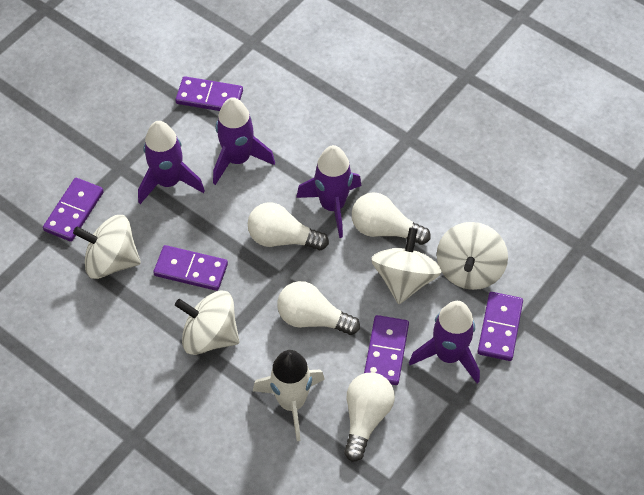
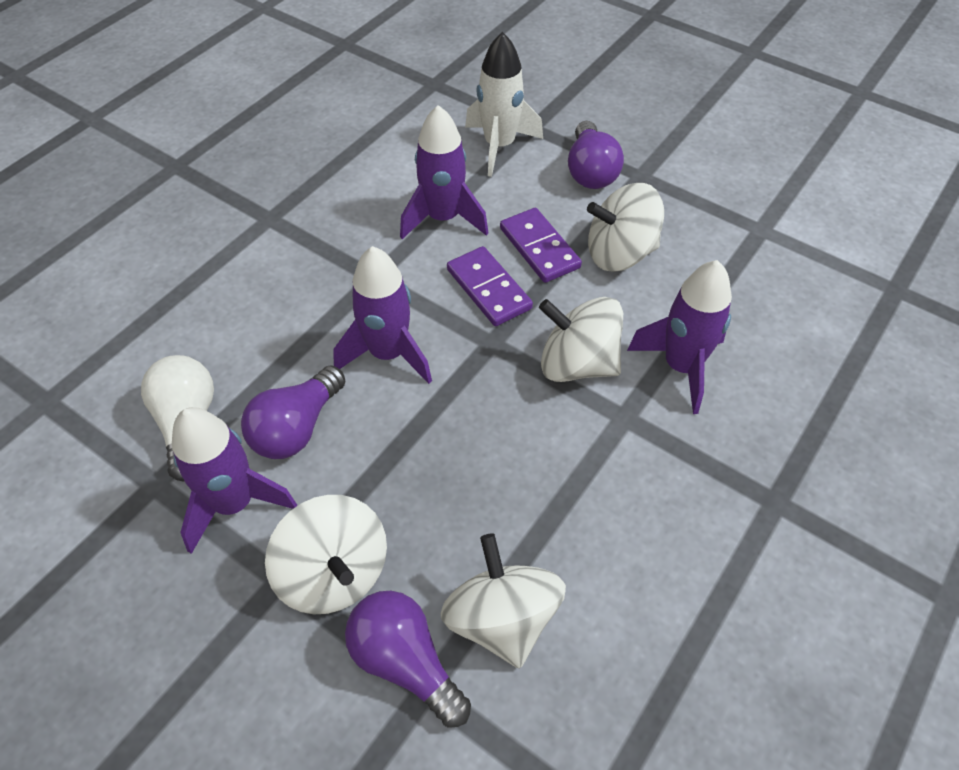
purple domino: [43,178,104,242] [153,245,228,291] [175,76,243,111] [364,315,409,385] [477,292,523,361] = 5 -> [447,246,533,326] [500,208,582,283] = 2
purple light bulb: none = 0 -> [241,366,346,459] [345,591,471,728] [568,121,624,189] = 3
white light bulb: [248,203,329,250] [277,281,360,335] [344,372,395,462] [352,192,431,245] = 4 -> [141,355,214,482] = 1

